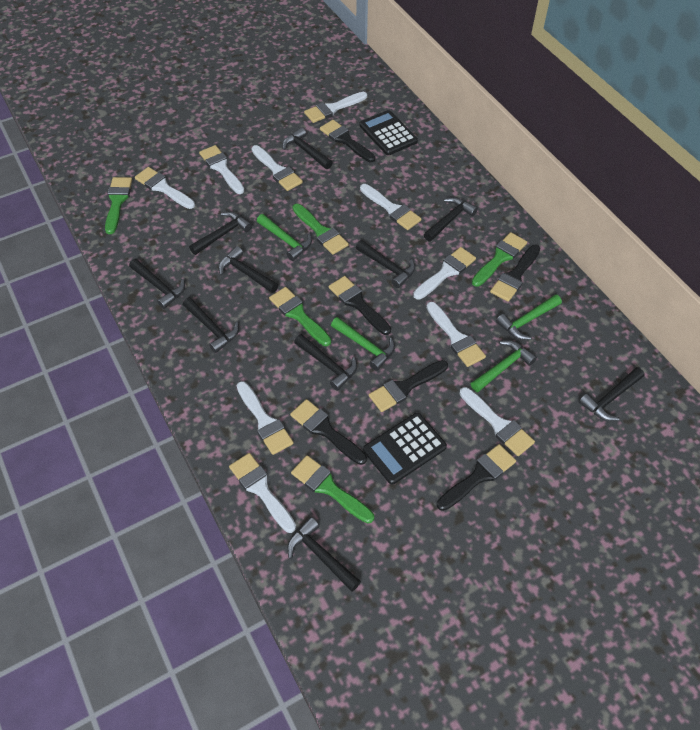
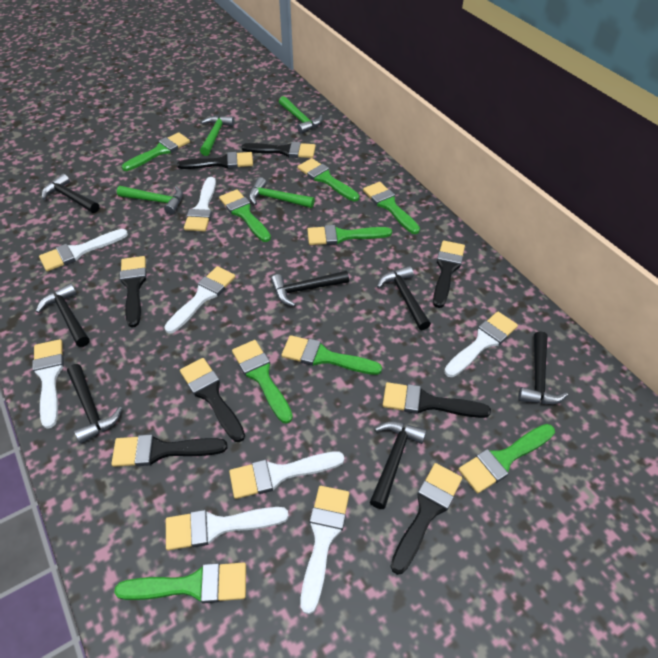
black brush: [290,399,367,465] [320,120,375,162] [329,276,391,335] [369,360,448,412] [437,444,516,511] [490,245,540,302] = 6 -> [111,434,228,467] [120,256,147,328] [177,152,253,169] [180,358,245,442] [242,142,316,158] [383,382,491,418] [390,463,462,575] [433,240,465,308] = 8
black calculator: [360,110,418,155] [363,413,447,485] = 2 -> none = 0
black hammer: [129,259,185,309] [183,297,239,353] [189,212,252,255] [219,246,278,293] [283,127,333,169] [287,517,361,592] [294,334,357,391] [356,240,415,288] [424,197,478,242] [579,367,645,421] = 10 -> [36,283,90,347] [42,173,99,213] [67,364,122,444] [271,270,349,307] [370,422,427,509] [377,266,431,330] [518,331,568,404] = 7
green brush: [105,177,132,234] [269,287,331,346] [291,455,374,523] [293,204,349,255] [472,232,527,287] = 5 -> [114,562,246,604] [122,132,190,171] [219,189,271,242] [232,340,293,424] [281,335,382,375] [297,158,359,201] [307,225,392,245] [363,182,420,234] [458,424,555,493] = 9
white brush: [135,167,195,209] [199,145,245,194] [229,453,296,533] [237,381,294,455] [251,145,303,191] [304,92,367,123] [360,184,421,230] [413,247,476,300] [426,301,486,367] [459,387,535,456] = 10 -> [32,339,64,429] [39,229,128,271] [164,266,236,334] [166,507,289,551] [184,177,216,231] [229,451,345,499] [300,486,349,614] [444,311,518,377] = 8

